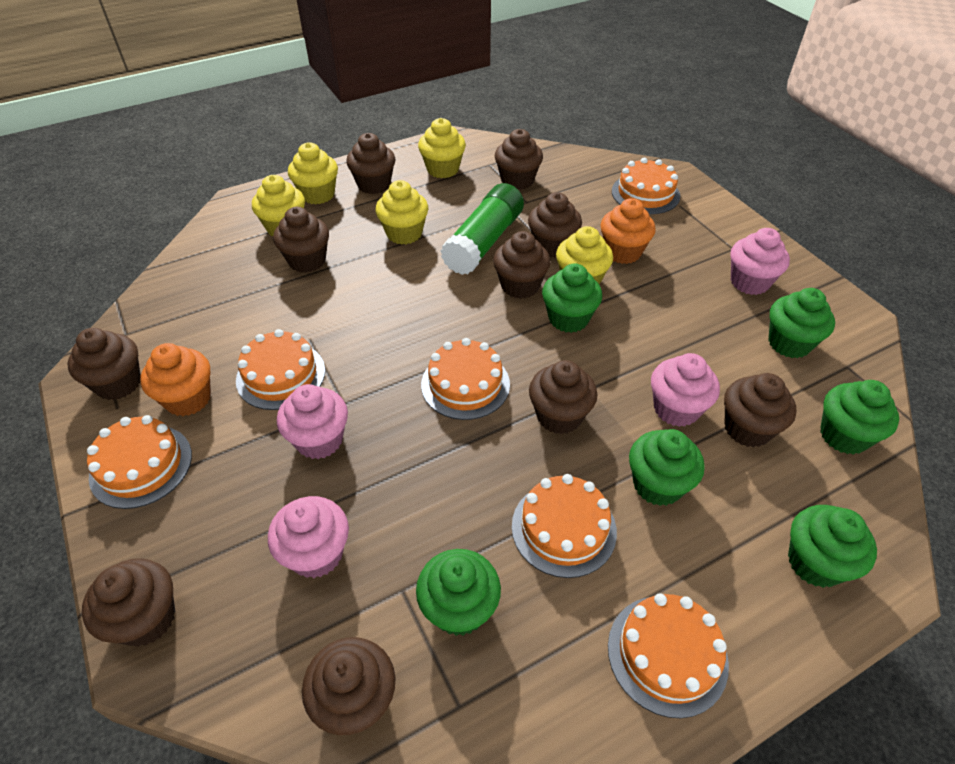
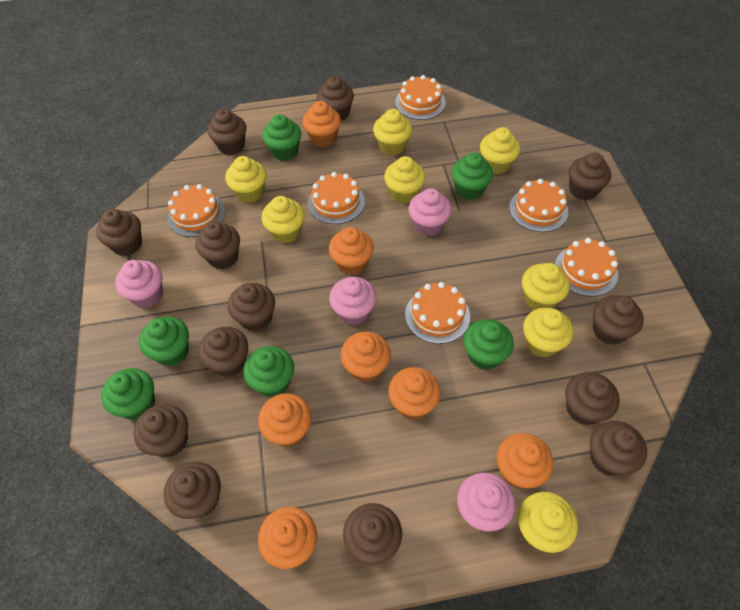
brown cupcake: [67,328,141,400] [82,558,175,647] [273,207,329,273] [302,637,395,735] [346,133,395,194] [493,231,551,299] [495,129,543,190] [528,192,582,258] [529,360,597,434] [724,373,796,448] = 10 -> [96,209,142,256] [133,404,188,458] [164,462,221,519] [196,222,240,269] [198,327,248,377] [208,109,246,155] [228,283,275,332] [317,76,354,121] [343,503,402,565] [565,372,620,425] [569,153,611,200] [590,421,647,476] [593,295,644,345] = 13
green glue stick: [441,183,524,275] = 1 -> none = 0
orange cupcake: [140,343,211,416] [601,198,656,264] = 2 -> [258,393,311,447] [258,507,317,569] [303,101,341,147] [329,227,374,275] [341,332,391,382] [388,367,441,419] [497,433,553,489] = 7
yellow cupcake: [252,175,305,236] [288,142,338,205] [375,180,429,245] [418,118,466,178] [556,226,613,285] = 5 -> [225,156,267,203] [261,196,305,244] [373,109,412,155] [384,156,426,204] [480,127,520,175] [518,492,578,553] [522,263,570,310] [523,307,573,358] = 8

